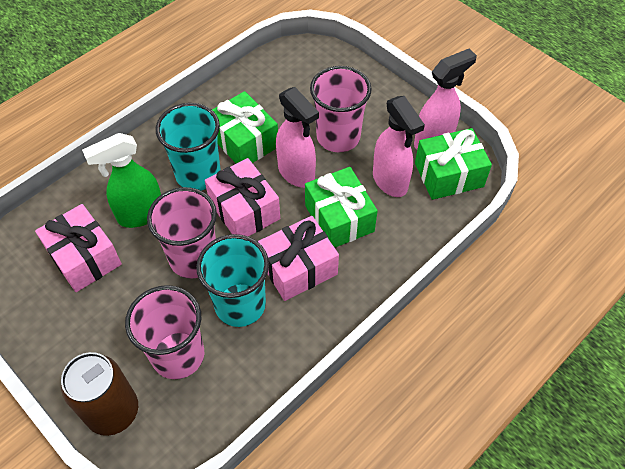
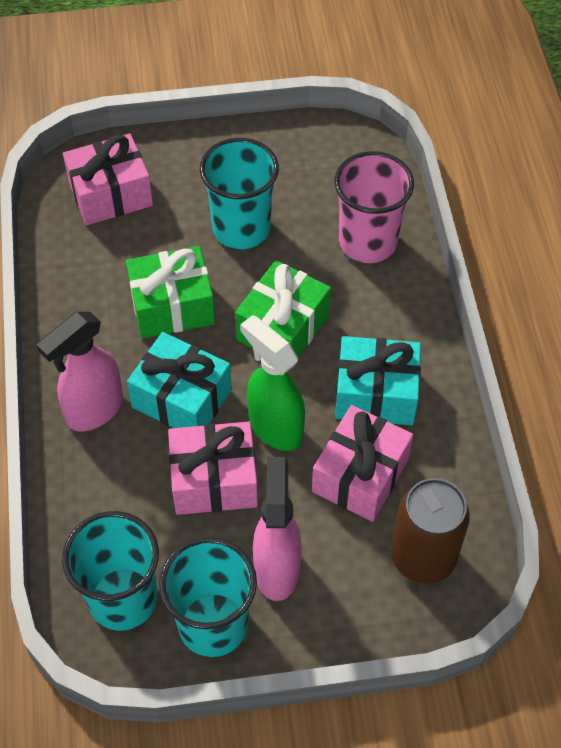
green gift: [212,91,278,164] [305,167,378,248] [415,128,492,200] = 3 -> [126,246,215,338] [235,260,331,358] = 2
pink cup: [125,285,204,379] [147,187,217,279] [310,66,372,152] = 3 -> [334,151,414,263] = 1
pink spray bottle: [276,87,319,188] [373,96,425,197] [414,49,477,150] = 3 -> [37,312,123,432] [253,457,302,601] = 2
turquoise cup: [156,103,221,191] [196,234,269,327] = 2 -> [62,511,159,631] [159,537,257,657] [200,138,279,249] = 3
turquoise gift: none = 0 -> [127,332,232,428] [335,336,421,425] = 2

